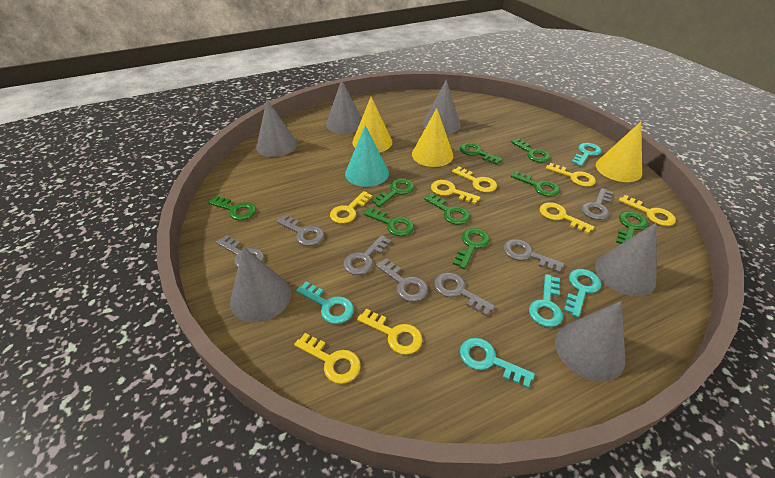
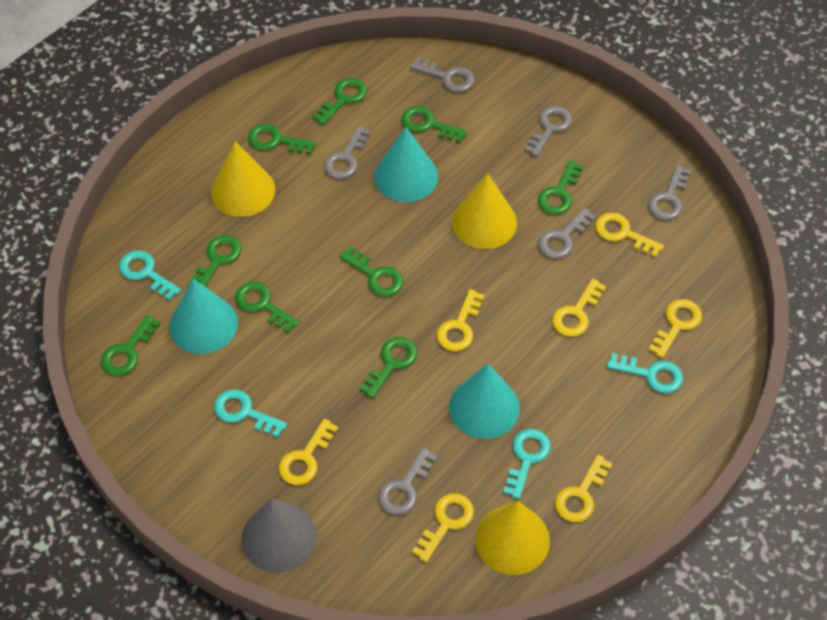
grey cone: [230,246,291,323] [256,100,297,157] [326,79,362,134] [423,80,461,134] [555,301,625,381] [595,223,657,296] = 6 -> [242,499,316,573] = 1
grey key: [216,235,264,267] [277,215,324,246] [343,235,391,275] [376,258,428,302] [434,272,495,316] [503,239,565,273] [581,188,613,220] = 7 -> [324,126,371,179] [378,447,437,515] [410,57,475,92] [524,106,572,157] [538,208,596,259] [648,165,691,220] = 6
turquoise cone: [345,125,389,187] = 1 -> [170,278,238,354] [374,127,438,202] [449,364,520,439] = 3
turquoise key: [296,281,354,324] [460,338,535,388] [529,274,563,327] [564,269,601,318] [571,143,602,166] = 5 -> [119,250,181,300] [214,389,287,438] [503,429,551,499] [607,353,683,393] = 4
yellow key: [294,333,360,384] [330,191,372,224] [357,309,422,355] [431,180,480,204] [452,167,497,193] [539,202,594,234] [546,163,596,187] [619,195,676,226] = 8 -> [279,418,338,485] [412,493,474,562] [437,289,484,351] [552,279,606,337] [555,455,612,522] [595,212,664,257] [649,299,702,358] = 7

